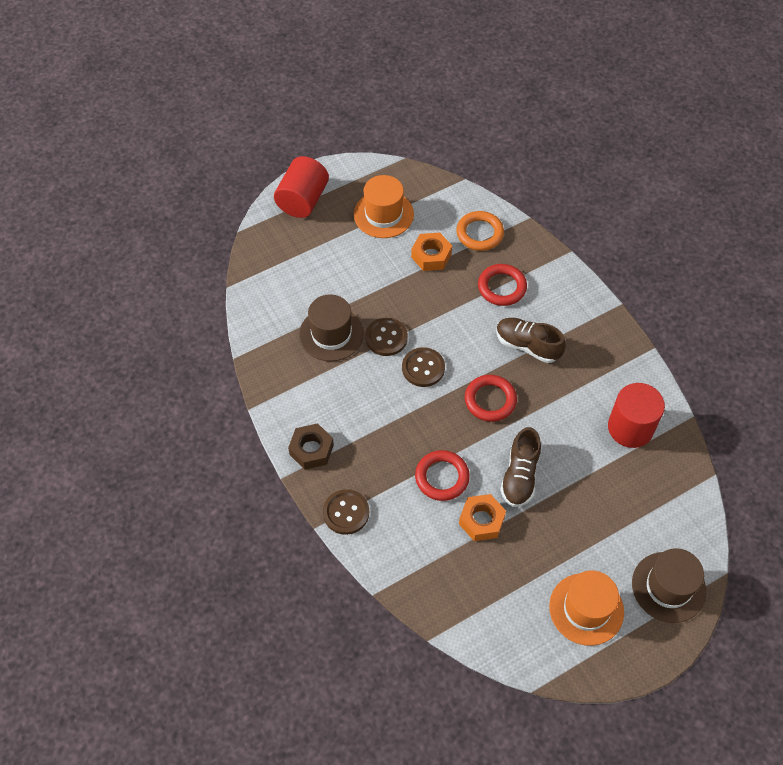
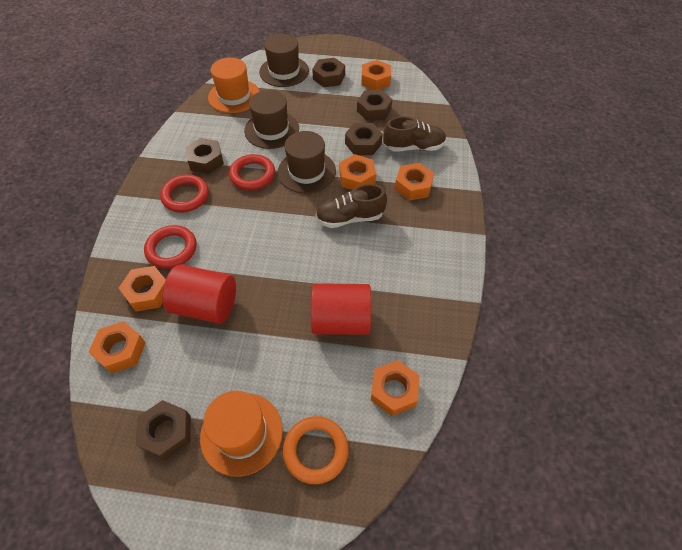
brown button: [323,489,369,535] [365,318,408,356] [402,347,445,387] = 3 -> none = 0
brown hat: [299,294,364,361] [632,548,706,623] = 2 -> [244,90,299,149] [259,34,309,87] [277,131,336,193] = 3
brown nut: [288,423,334,470] = 1 -> [135,400,191,460] [185,138,224,174] [312,58,345,87] [345,123,383,155] [357,90,392,121] = 5
orange nut: [411,233,452,271] [459,494,506,541] = 2 -> [89,321,146,374] [119,266,166,312] [339,154,376,190] [361,60,391,90] [371,360,420,416] [395,163,434,201] = 6

